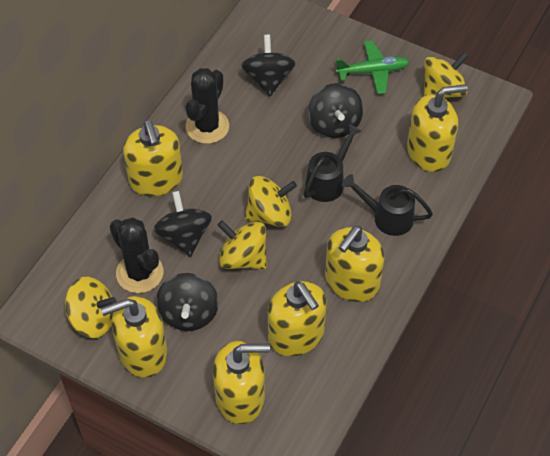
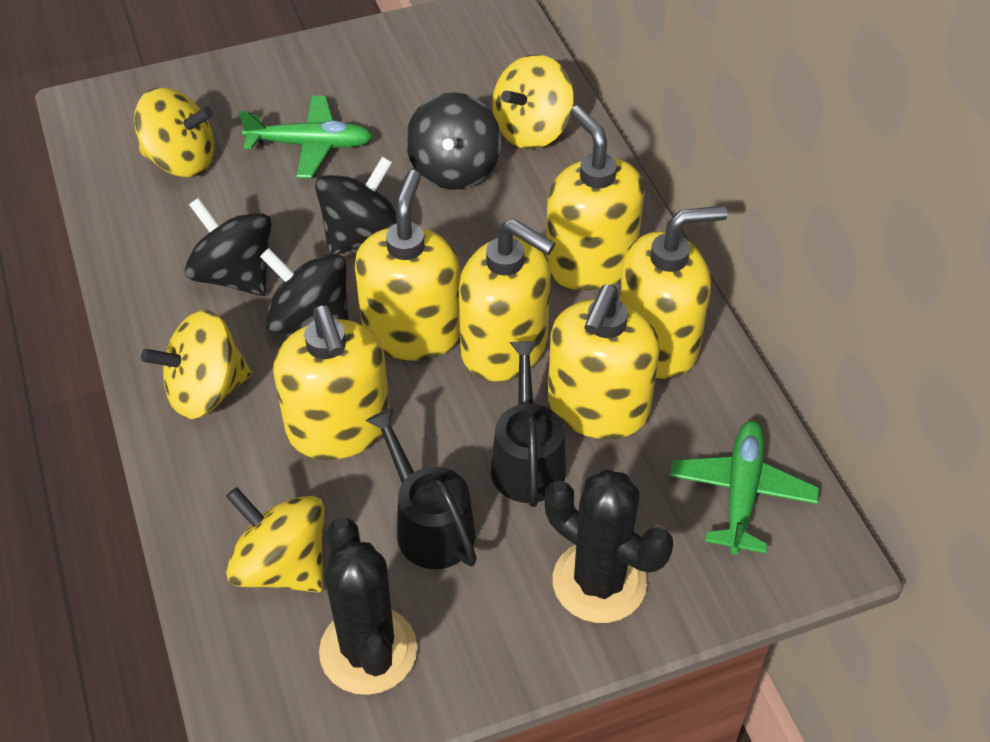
green plane: [335,41,409,94] = 1 -> [239,96,373,178] [670,421,819,555] = 2

